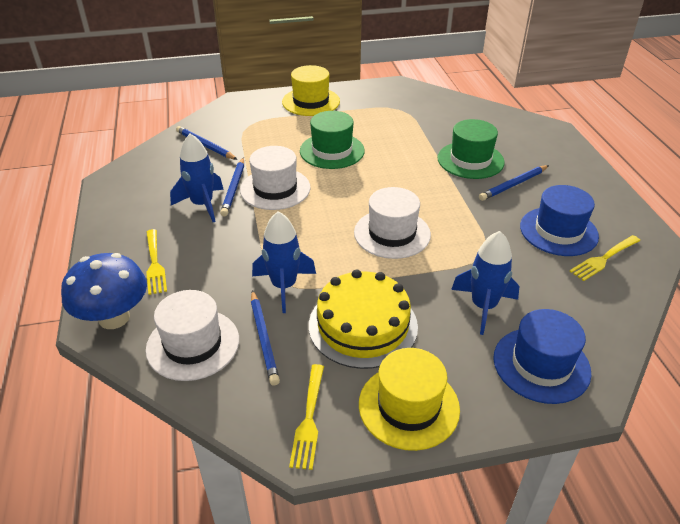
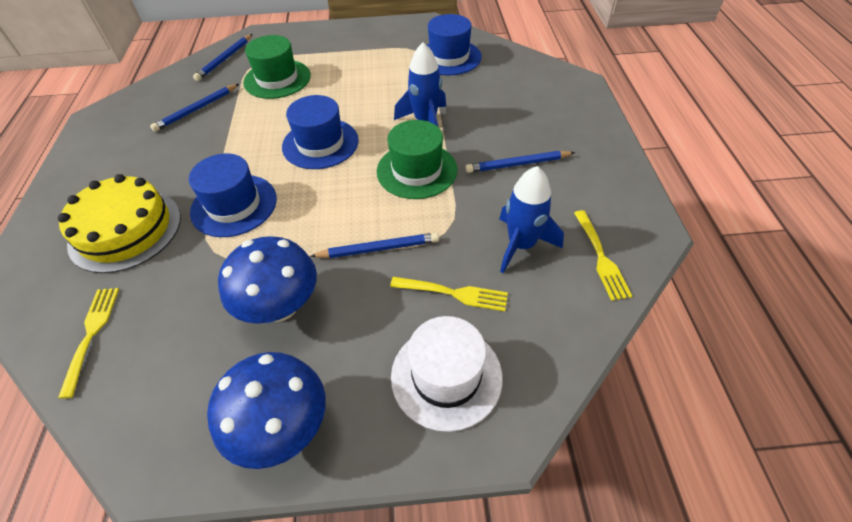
blue hat: [494,309,591,404] [520,185,599,256] = 2 -> [189,153,277,237] [282,95,359,169] [427,14,482,75] = 3
blue mushroom: [61,253,147,329] = 1 -> [207,352,326,469] [218,236,317,324] = 2
blue rocket: [170,134,224,222] [252,211,316,313] [451,231,519,335] = 3 -> [394,42,446,127] [499,166,564,273] = 2
white hat: [146,290,239,381] [240,146,311,210] [354,187,431,259] = 3 -> [391,316,503,432] = 1
yellow hat: [282,65,340,116] [359,348,460,451] = 2 -> none = 0

